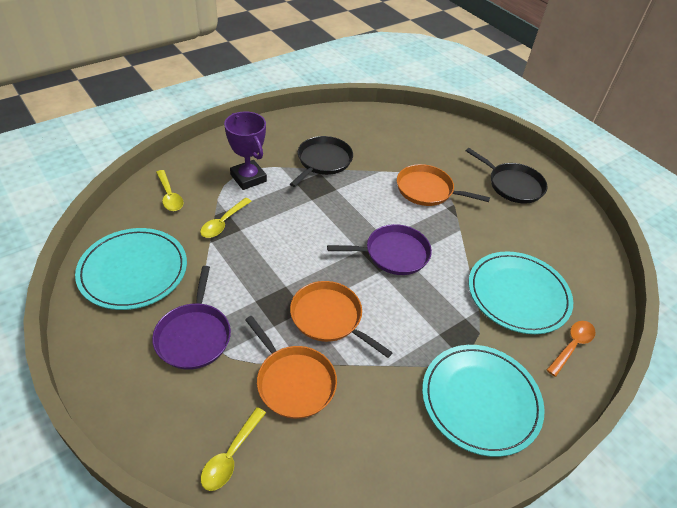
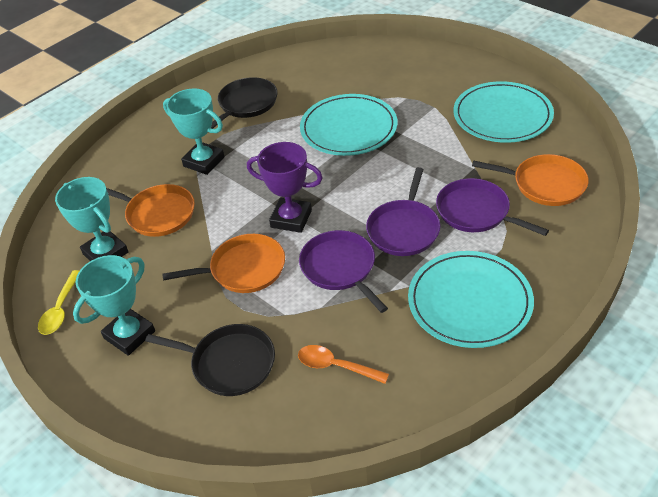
purple pan: [152,266,231,370] [327,224,432,275] = 2 -> [299,230,388,313] [366,167,440,256] [436,178,549,236] = 3
turquoise trophy: none = 0 -> [55,177,129,261] [73,255,155,356] [163,88,225,175] = 3
yellow spoon: [156,170,184,211] [200,198,252,238] [201,407,266,491] = 3 -> [38,270,79,335] = 1

